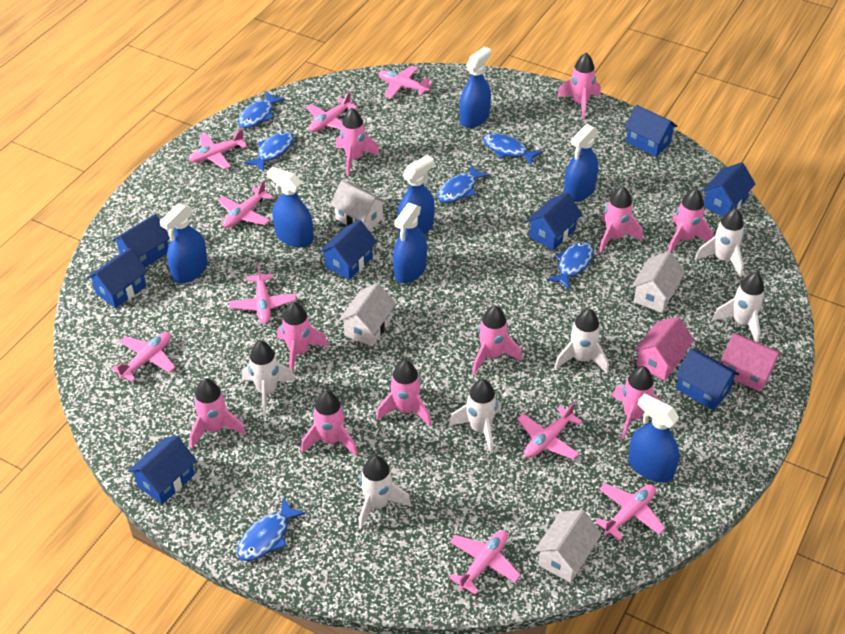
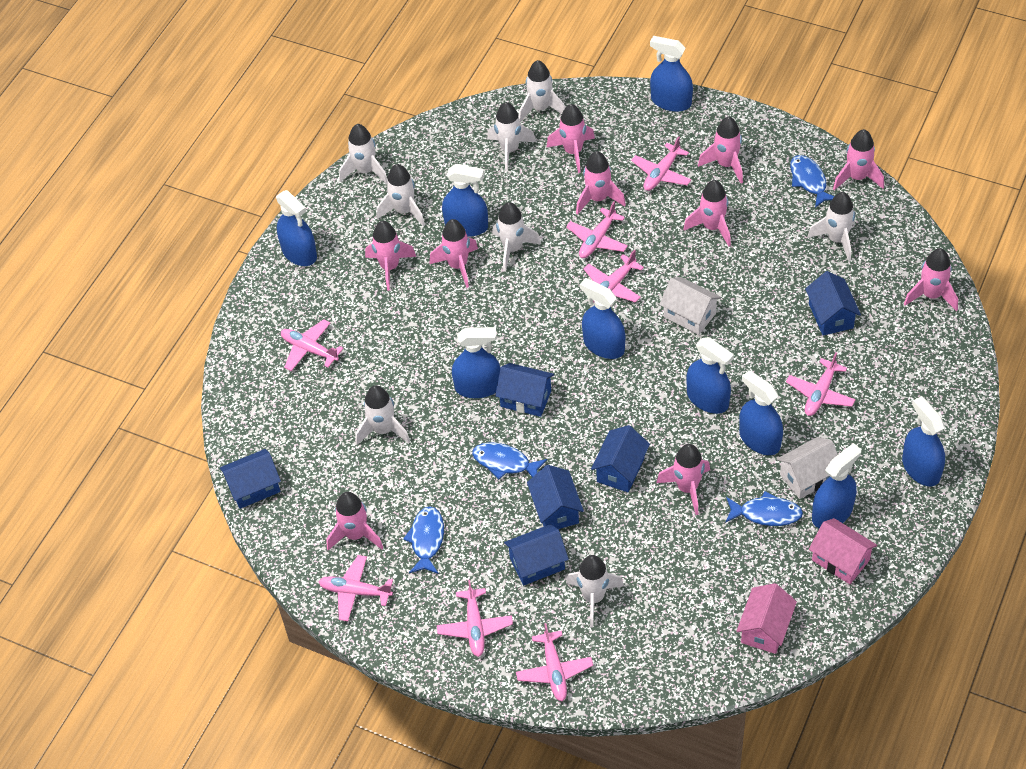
blue fish: [237,497,306,561] [238,91,285,128] [245,131,294,172] [437,164,490,203] [483,133,543,165] [547,241,594,290] = 6 -> [403,506,444,574] [472,442,547,479] [725,491,803,526] [790,155,835,208] = 4
blue house: [87,248,147,308] [112,214,170,267] [128,435,197,504] [319,220,377,280] [526,192,582,250] [625,105,678,157] [675,349,739,411] [702,162,756,217] = 8 -> [220,449,281,509] [495,363,554,417] [504,524,569,586] [527,465,584,529] [591,425,650,492] [805,271,861,336] = 6
blue spray bottle: [160,203,208,283] [267,167,313,247] [393,203,427,283] [397,155,435,236] [459,46,491,128] [564,124,598,202] [628,393,680,483] = 7 -> [276,190,317,266] [442,164,488,237] [452,327,500,398] [580,278,625,359] [650,36,693,112] [686,337,734,414] [739,370,783,455] [812,443,861,529] [902,396,945,486] = 9
pink plane: [112,332,175,382] [189,129,247,169] [218,180,273,228] [229,264,296,324] [306,91,357,132] [378,66,432,98] [449,530,521,595] [517,402,583,460] [596,483,665,541] = 9 -> [281,319,344,371] [318,555,393,621] [437,580,513,657] [516,623,593,701] [566,202,628,258] [583,250,644,302] [631,136,691,191] [786,352,855,416] = 8
white house: [330,180,387,231] [338,283,396,346] [534,510,602,583] [631,251,686,313] = 4 -> [659,277,721,335] [776,437,838,499] = 2
white rocket: [242,341,296,416] [359,455,411,529] [449,379,501,454] [554,308,608,373] [695,208,745,277] [712,272,765,343] = 6 -> [339,124,387,184] [355,385,410,445] [376,164,425,226] [487,102,536,171] [492,202,541,272] [519,60,565,122] [566,555,624,627] [807,192,855,262] = 8

